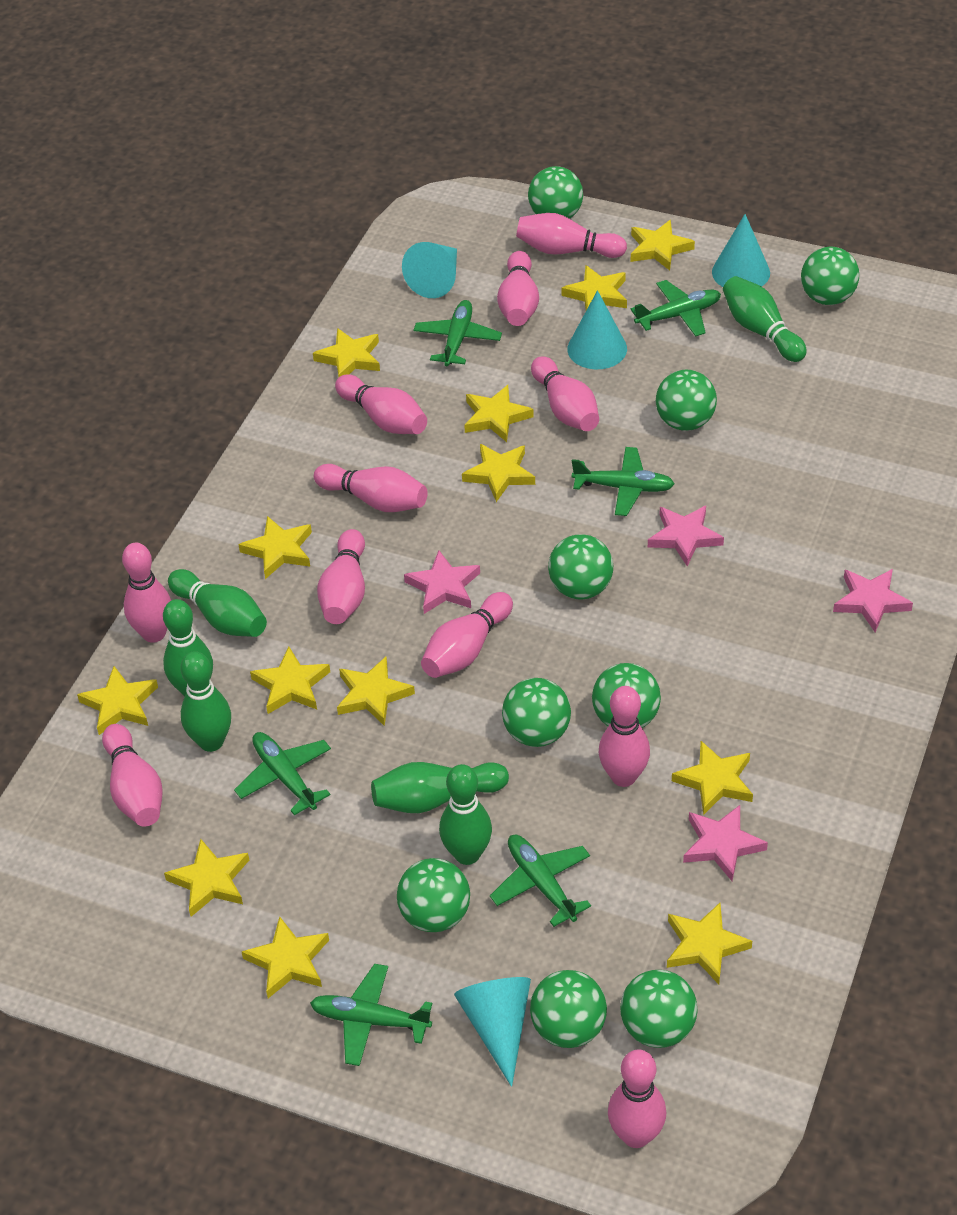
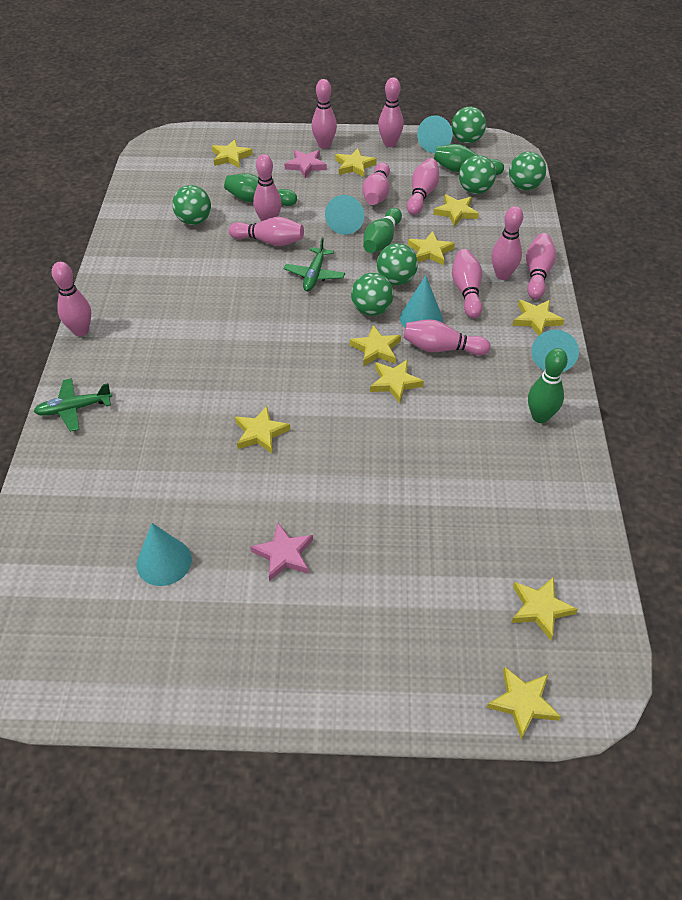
green ball: [397,858,470,932] [502,678,571,747] [528,166,583,219] [530,970,607,1048] [548,534,613,599] [592,663,661,728] [620,970,698,1048] [656,370,717,431] [801,247,859,305] = 9 -> [172,185,211,225] [351,273,394,316] [377,243,418,285] [451,106,486,143] [459,155,496,194] [509,152,546,190] = 6
green bowling pin: [163,599,213,697] [168,569,267,637] [180,651,231,752] [371,762,509,813] [439,764,492,865] [723,276,807,362] = 6 -> [224,173,297,206] [363,208,402,253] [434,144,504,175] [528,348,568,423] = 4
green plane: [234,732,331,815] [310,964,432,1066] [413,300,502,367] [490,835,591,927] [572,447,674,516] [630,280,721,337] = 6 -> [33,378,112,432] [284,237,345,291] = 2
pink star: [404,550,480,614] [648,506,724,566] [683,805,768,881] [833,569,913,633] = 4 -> [251,523,313,581] [285,150,327,178] = 2
turquoise cone: [402,242,457,298] [454,977,531,1087] [567,290,627,369] [712,214,770,287] = 4 -> [137,523,192,586] [325,195,364,235] [400,275,443,328] [417,115,453,153] [531,330,579,372] = 5
yellow star: [77,666,158,735] [164,839,249,917] [238,516,312,579] [242,916,329,998] [250,647,330,714] [313,328,380,377] [337,657,415,726] [462,444,535,502] [464,385,534,442] [562,265,627,310] [631,220,695,270] [667,903,752,984] [672,741,753,815] = 13 -> [212,139,253,168] [235,406,290,453] [335,149,377,178] [350,325,401,366] [370,359,424,403] [408,231,455,266] [433,194,479,227] [486,667,561,739] [511,577,578,640] [512,300,565,336] = 10

